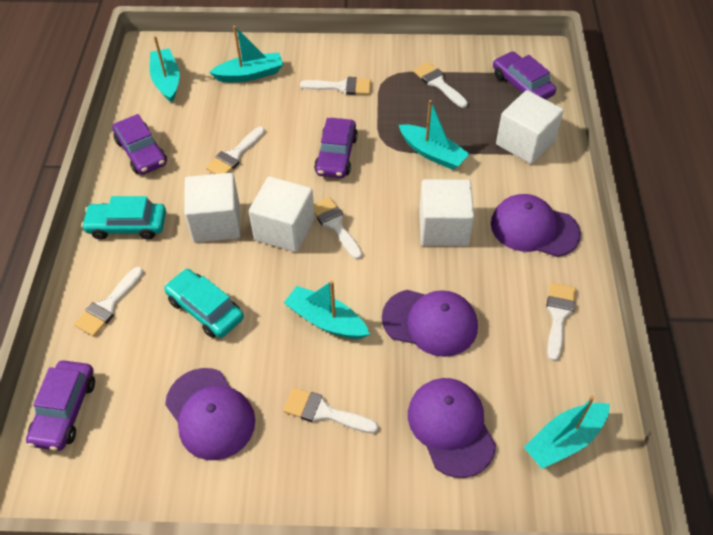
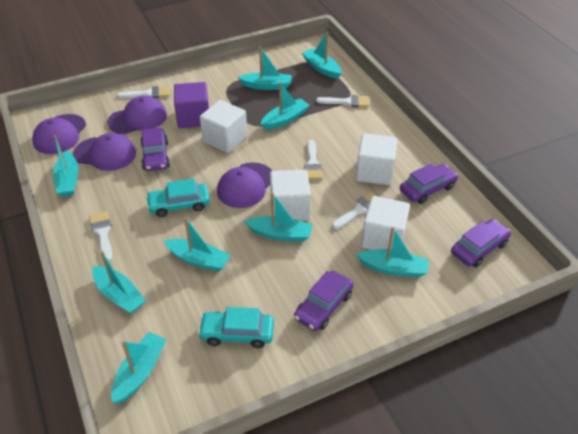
purple cube: none = 0 -> [174,82,209,128] = 1
turquoise boat: [150,36,180,103] [209,26,283,82] [284,280,370,339] [399,100,470,170] [524,396,610,469] = 5 -> [53,135,78,197] [92,251,146,314] [111,332,167,403] [164,217,231,272] [238,47,292,90] [244,192,313,242] [261,82,310,130] [302,32,342,79] [356,227,429,277] = 9
white brush: [74,267,143,337] [206,127,265,174] [283,388,378,433] [300,77,371,95] [314,197,362,259] [413,62,468,108] [546,283,576,361] = 7 -> [89,211,112,261] [117,86,170,98] [304,140,323,180] [316,95,369,107] [332,192,377,229] = 5

